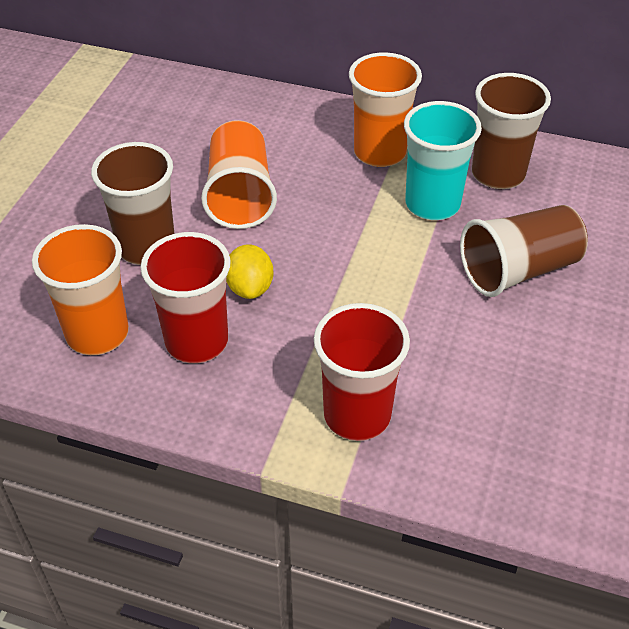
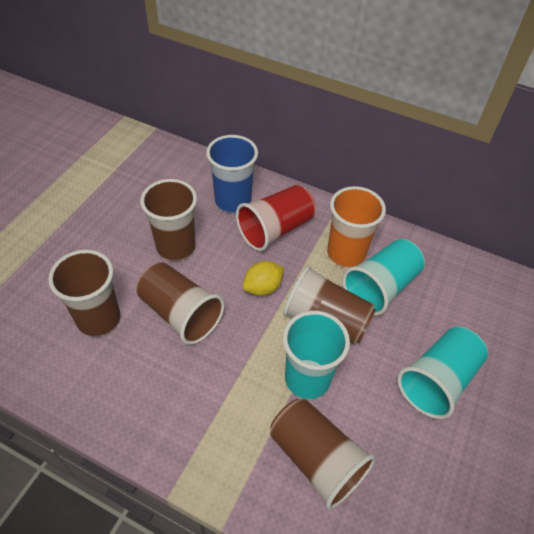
blue cup: none = 0 -> [206,135,258,213] = 1
brown cup: [91,142,175,265] [460,205,588,297] [472,73,551,189] = 3 -> [48,250,121,337] [136,262,225,345] [140,179,197,261] [270,398,376,509] [283,266,376,345] = 5
orange cup: [32,224,129,355] [201,120,277,229] [349,52,422,167] = 3 -> [327,186,386,268] = 1
red cup: [141,232,231,364] [314,303,410,441] = 2 -> [236,185,315,251] = 1
turquoise cup: [404,101,482,220] = 1 -> [283,311,350,399] [342,239,425,316] [397,326,488,419] = 3

